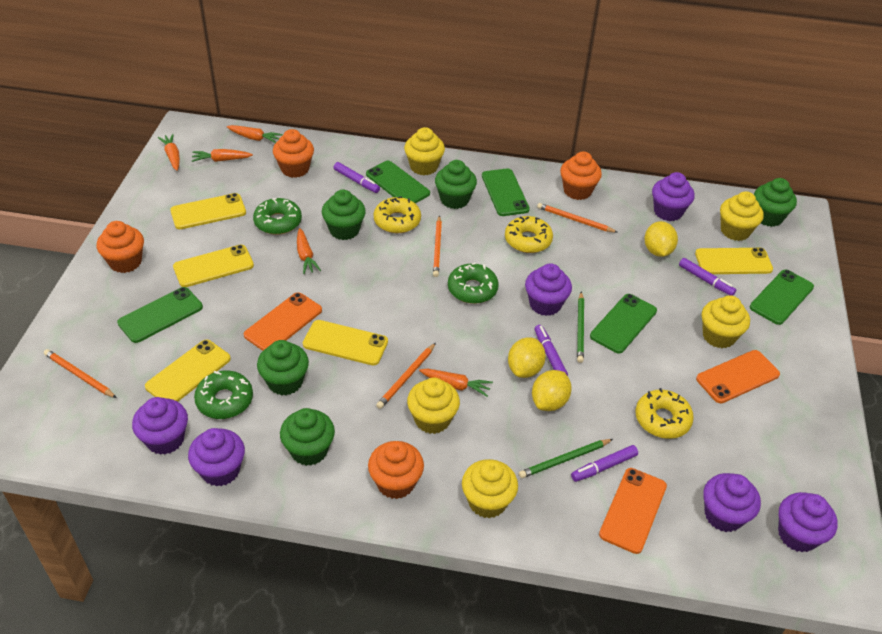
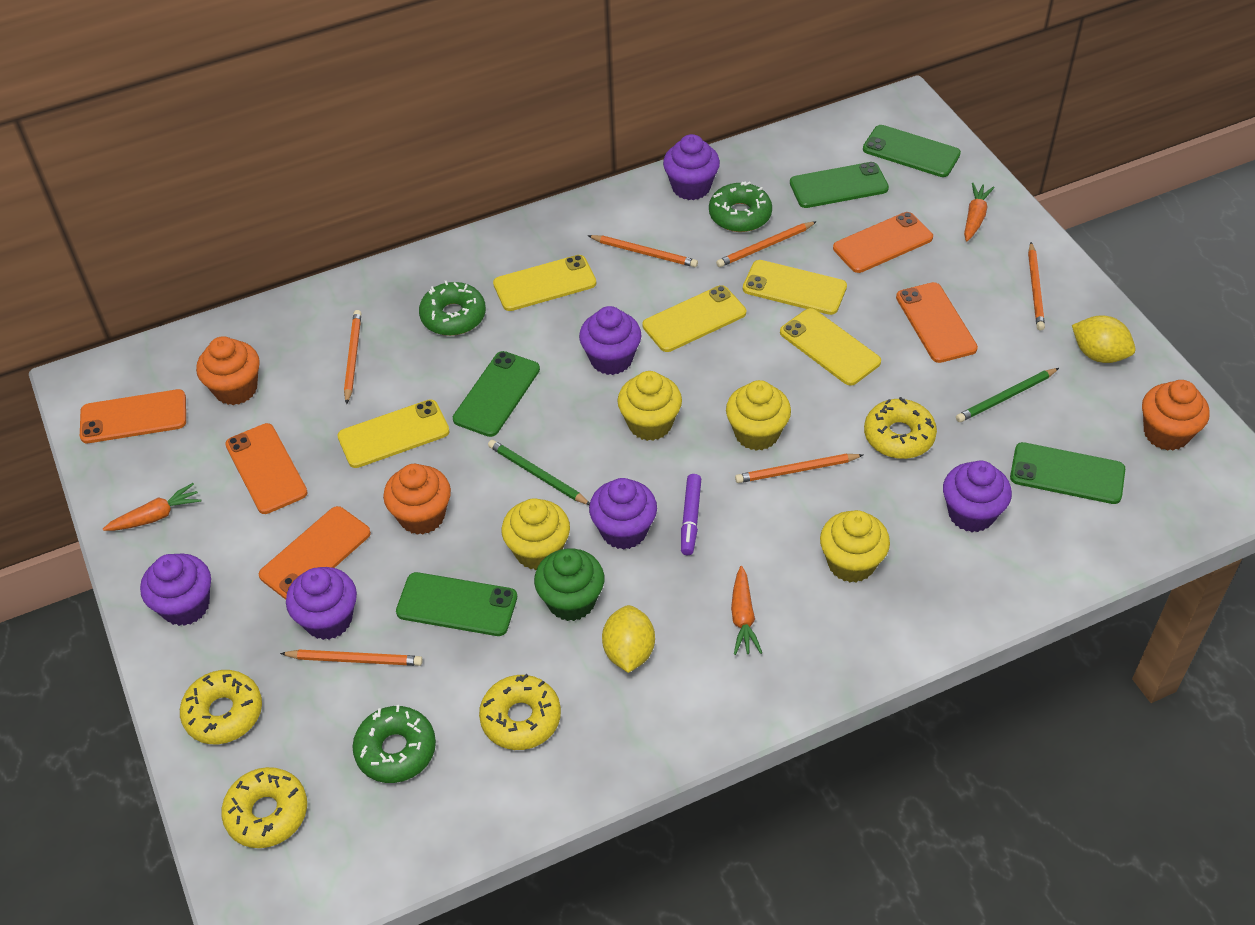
green cupcake: [257,340,309,396] [280,408,335,466] [322,190,366,240] [435,160,477,209] [754,178,797,227] = 5 -> [534,548,604,621] = 1
orange carrot: [158,134,180,171] [192,149,253,162] [227,125,283,143] [297,228,321,274] [419,369,493,397] = 5 -> [103,483,201,531] [731,566,762,655] [964,183,994,242] = 3
orange cupcake: [97,221,144,273] [273,129,314,178] [368,441,424,499] [560,151,602,200] = 4 -> [196,336,260,405] [383,464,451,535] [1142,380,1210,451] = 3
orange pencil: [44,349,117,398] [376,343,436,409] [433,215,442,277] [537,203,618,233] = 4 -> [280,650,423,666] [344,310,362,404] [587,235,698,267] [716,221,817,267] [735,454,863,483] [1028,242,1045,331] = 6
orange phone: [244,292,322,351] [599,468,667,554] [696,350,780,403] = 3 -> [80,389,186,443] [225,423,308,514] [259,506,371,600] [833,212,933,273] [896,282,978,363] = 5
purple marker: [333,162,380,193] [535,325,568,376] [571,445,638,482] [679,258,736,296] = 4 -> [681,474,701,555] = 1
yellow cupcake: [404,127,445,175] [407,378,460,434] [462,459,518,518] [702,295,750,348] [720,191,764,241] = 5 -> [502,498,570,570] [618,371,682,441] [726,380,791,451] [820,510,890,582] = 4
yellow donut: [374,196,421,233] [505,216,553,253] [635,388,694,439] = 3 -> [180,670,262,744] [221,767,307,848] [479,674,561,750] [864,397,937,459] = 4
yellow lemon: [508,337,546,378] [532,370,572,411] [644,221,678,257] = 3 -> [602,605,655,673] [1072,315,1136,363] = 2

